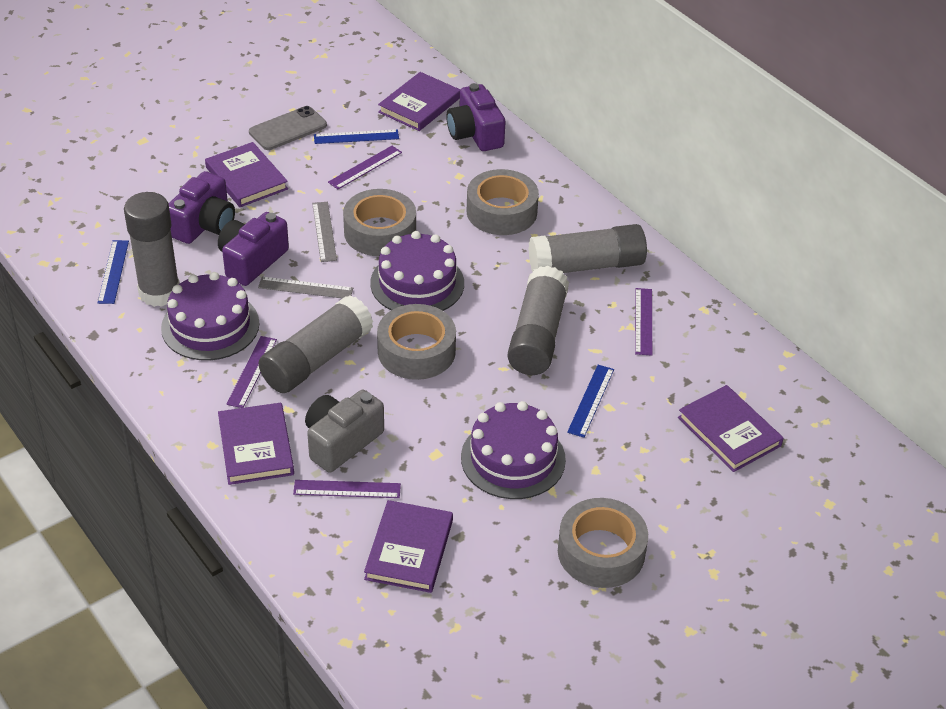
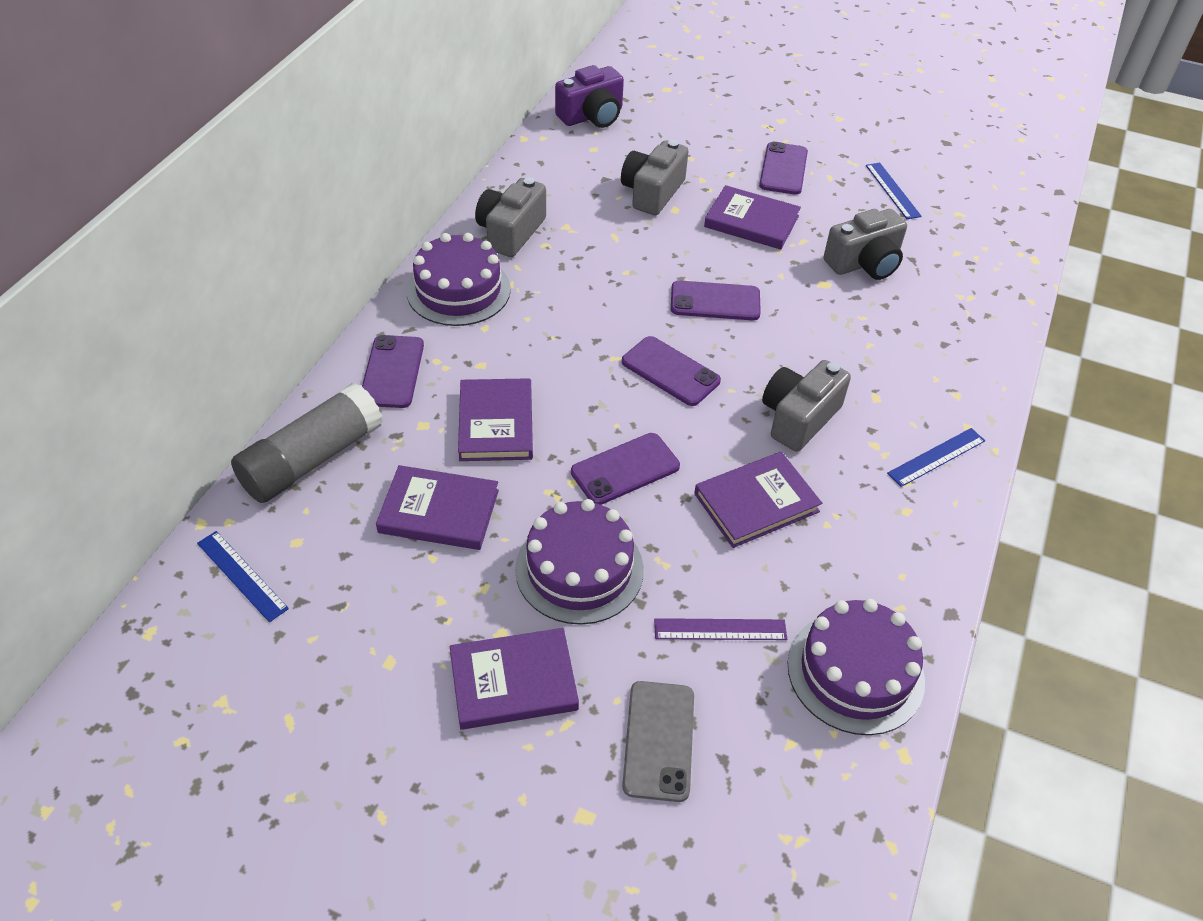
grey camera: [305,390,384,472] = 1 -> [475,178,546,257] [621,140,688,215] [762,360,851,452] [824,209,907,280] = 4
grey glue stick: [124,192,180,307] [259,295,373,393] [507,266,569,375] [528,224,647,273] = 4 -> [231,383,383,503] = 1
grey ruler: [258,277,353,298] [312,202,337,262] = 2 -> none = 0
grey tape: [343,189,416,256] [377,304,456,380] [467,169,539,235] [558,498,648,588] = 4 -> none = 0
purple camera: [168,171,235,244] [218,212,289,286] [446,83,506,151] = 3 -> [555,65,624,128] = 1
purple phone: none = 0 -> [362,335,424,408] [571,433,680,505] [622,336,721,406] [671,280,761,320] [759,142,808,195] = 5
purple ruler: [226,336,277,408] [293,480,401,498] [328,146,402,189] [635,288,652,356] = 4 -> [654,618,787,640] = 1

